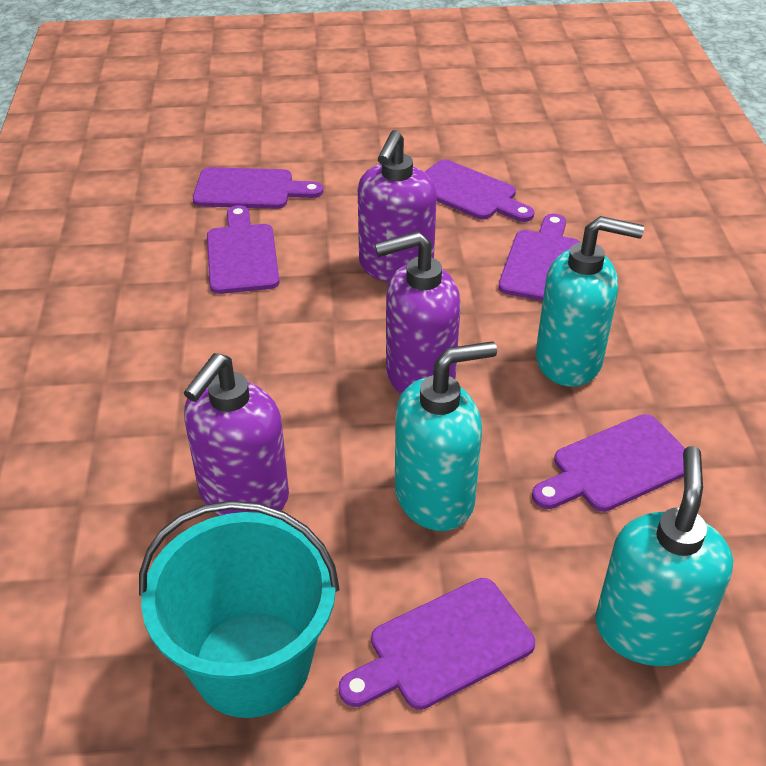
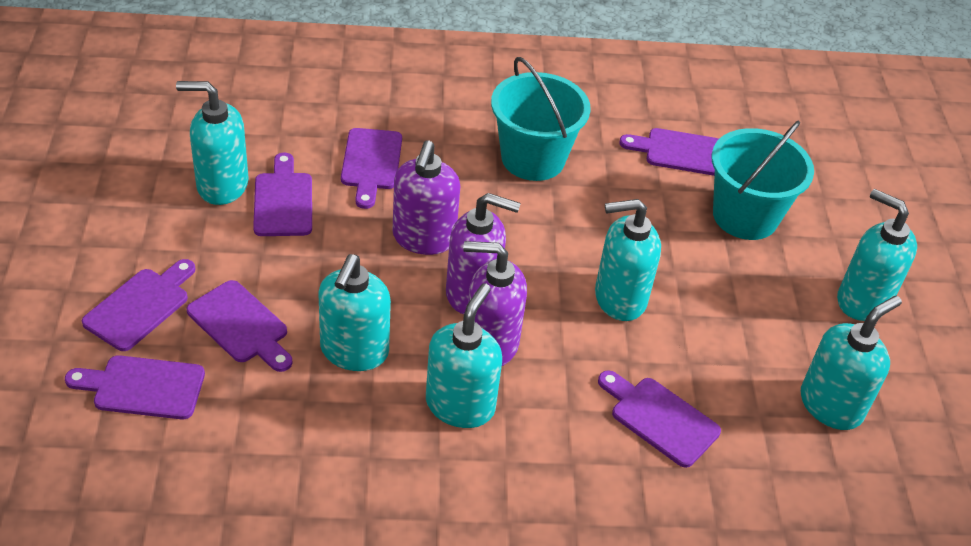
purple cutting board: [193,167,323,209] [207,205,280,294] [338,578,535,710] [425,160,534,222] [498,214,580,301] [532,414,685,512] = 6 -> [65,355,205,419] [82,259,196,351] [187,280,293,372] [253,153,312,236] [341,128,402,209] [598,370,721,468] [619,128,720,176] = 7
turquoise bucket: [139,501,339,718] = 1 -> [491,57,591,181] [712,121,814,240] = 2
turquoise soap dispenser: [395,341,497,531] [536,216,644,387] [595,446,733,666] = 3 -> [176,81,249,205] [318,254,391,371] [426,283,502,428] [595,199,661,321] [801,296,902,430] [837,189,917,321] = 6

